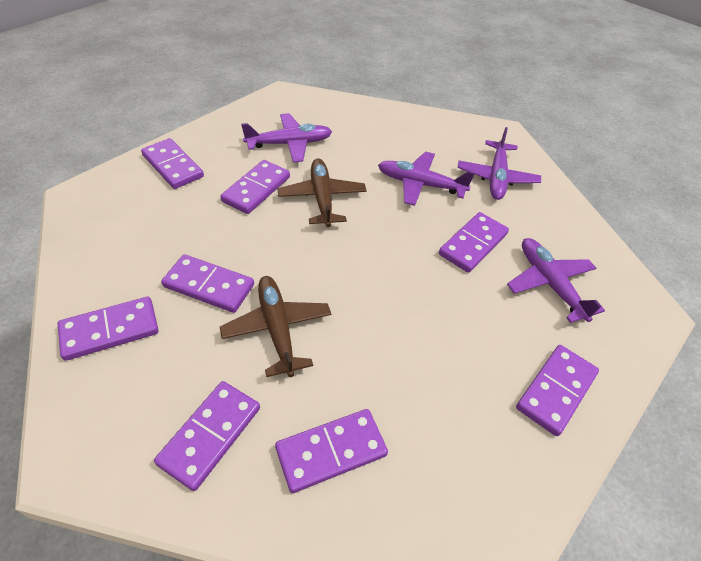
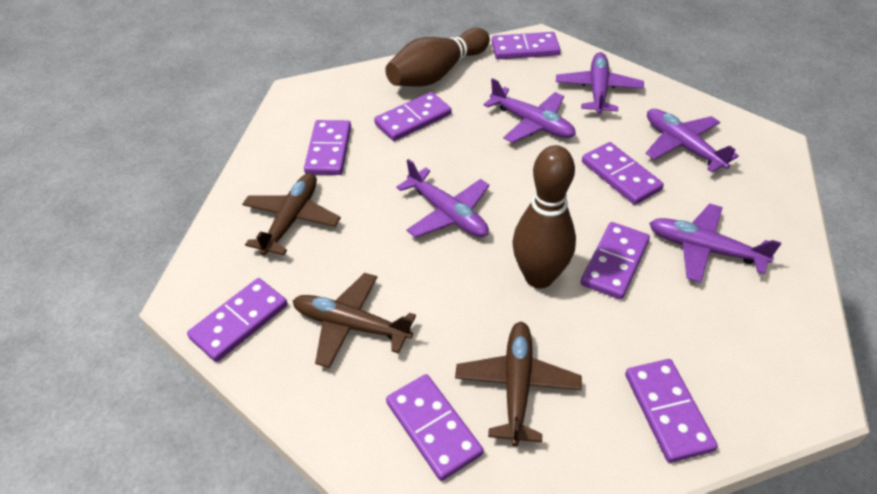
brown bowling pin: none = 0 -> [385,28,490,86] [512,145,576,289] = 2
brown plane: [220,276,331,377] [277,159,367,227] = 2 -> [242,173,341,256] [293,273,416,368] [455,322,582,446] = 3
purple plane: [241,113,332,162] [378,152,475,206] [458,127,541,200] [507,238,605,323] = 4 -> [396,159,490,238] [483,78,576,143] [556,52,644,114] [645,109,739,172] [649,204,781,283] = 5

